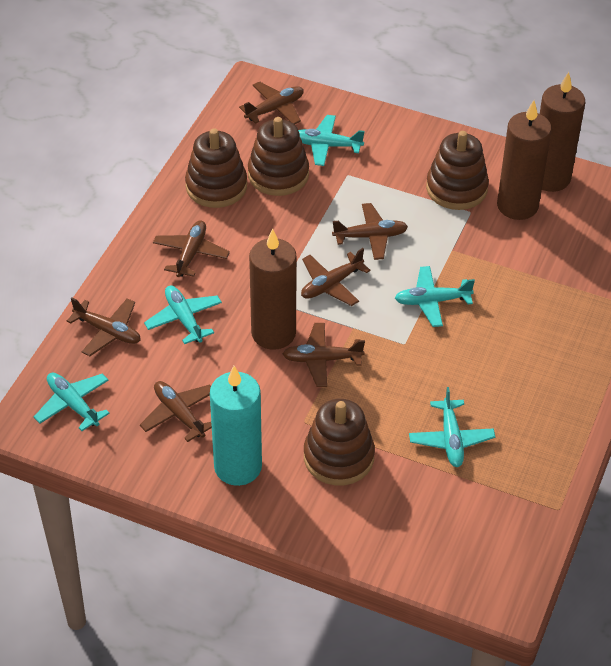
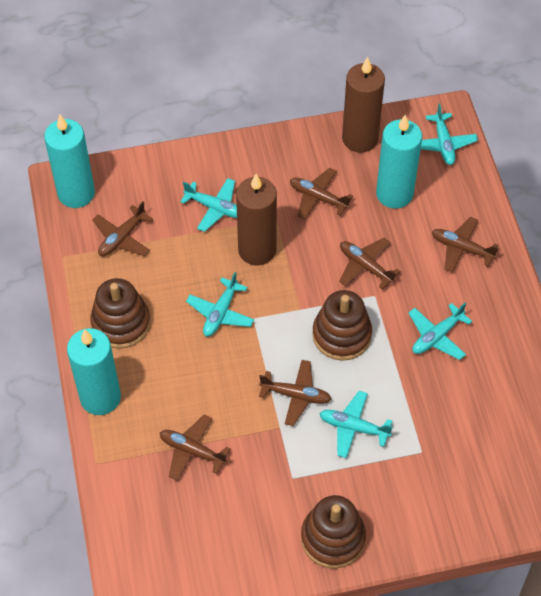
brown candle: [249,229,297,350] [497,100,552,220] [540,72,585,192] = 3 -> [236,174,277,265] [342,57,385,153] = 2
brown plane: [66,298,141,356] [140,381,212,442] [153,220,230,277] [239,81,304,125] [283,323,365,387] [301,248,371,306] [332,203,408,260] = 7 -> [92,202,153,256] [160,415,231,481] [259,360,331,426] [290,168,353,220] [339,238,401,290] [432,217,499,273] = 6
brown stacking toy: [185,129,247,208] [248,117,309,196] [304,399,375,485] [426,131,489,210] = 4 -> [90,278,151,349] [301,495,366,569] [312,290,372,361] = 3
turquoise candle: [210,366,262,486] = 1 -> [44,114,95,208] [67,328,121,415] [376,115,422,209] = 3

